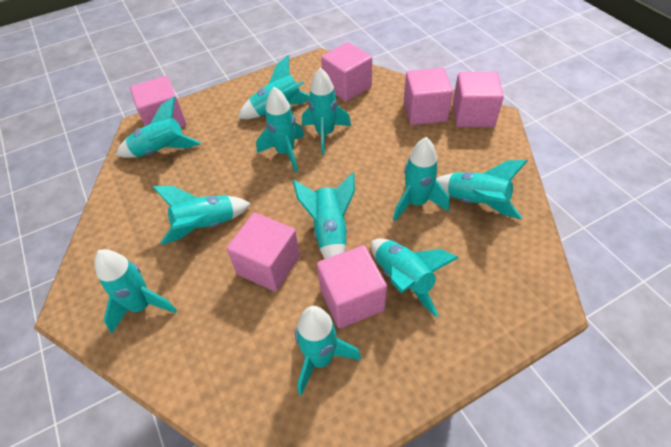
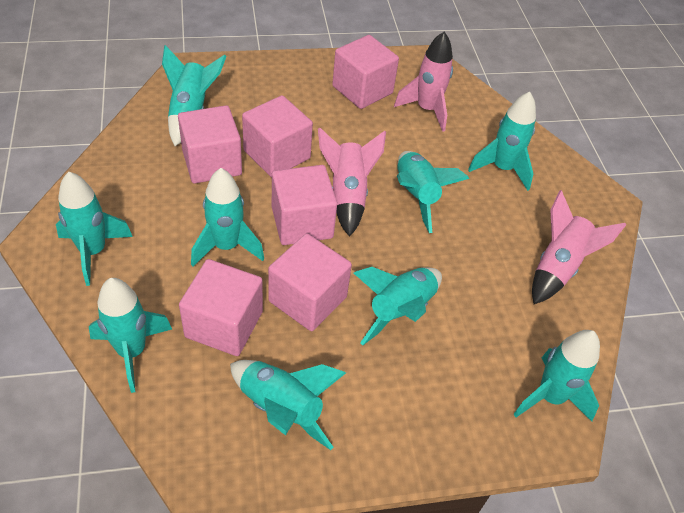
pink rocket: none = 0 -> [318,127,386,237] [394,31,453,132] [532,190,626,304] = 3
turquoise rocket: [95,249,177,333] [116,97,201,158] [153,186,251,245] [238,55,310,119] [256,87,304,173] [293,172,355,259] [295,306,361,396] [302,68,351,155] [371,239,458,317] [393,137,449,221] [436,160,528,219] = 11 -> [56,172,133,286] [89,278,172,393] [162,45,227,146] [191,168,264,266] [230,360,346,450] [354,267,442,345] [397,151,469,233] [468,92,536,191] [513,330,600,421] = 9

